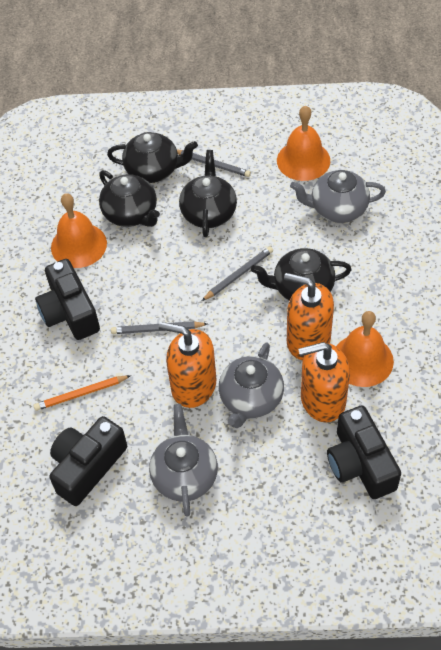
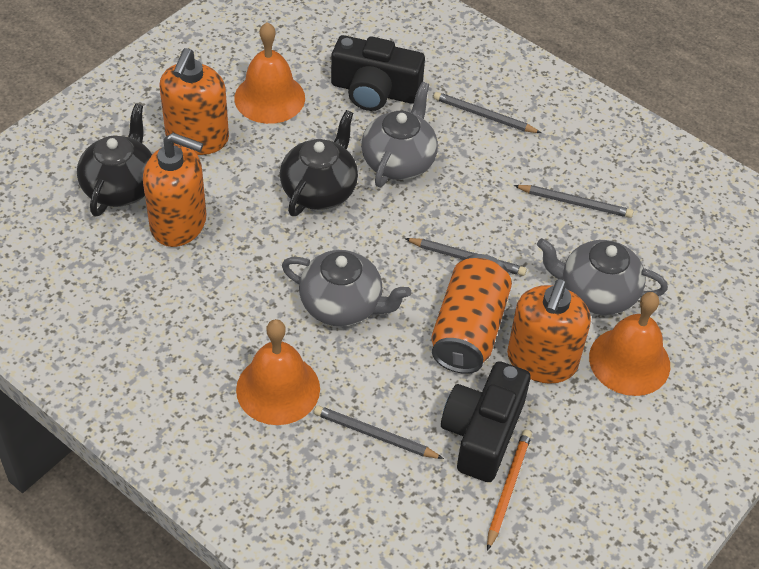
black camera: [35,259,100,340] [50,416,127,506] [327,405,401,499] = 3 -> [331,35,425,111] [441,361,531,482] = 2
black teapot: [99,170,160,227] [107,132,198,183] [179,150,237,237] [251,248,352,301] = 4 -> [77,103,152,216] [280,110,358,216] = 2
grey pencil: [111,321,208,334] [177,150,251,177] [202,246,273,301] = 3 -> [314,405,444,459] [405,238,527,276] [433,92,541,133] [514,185,634,218] = 4
orange can: none = 0 -> [431,254,512,374] = 1

